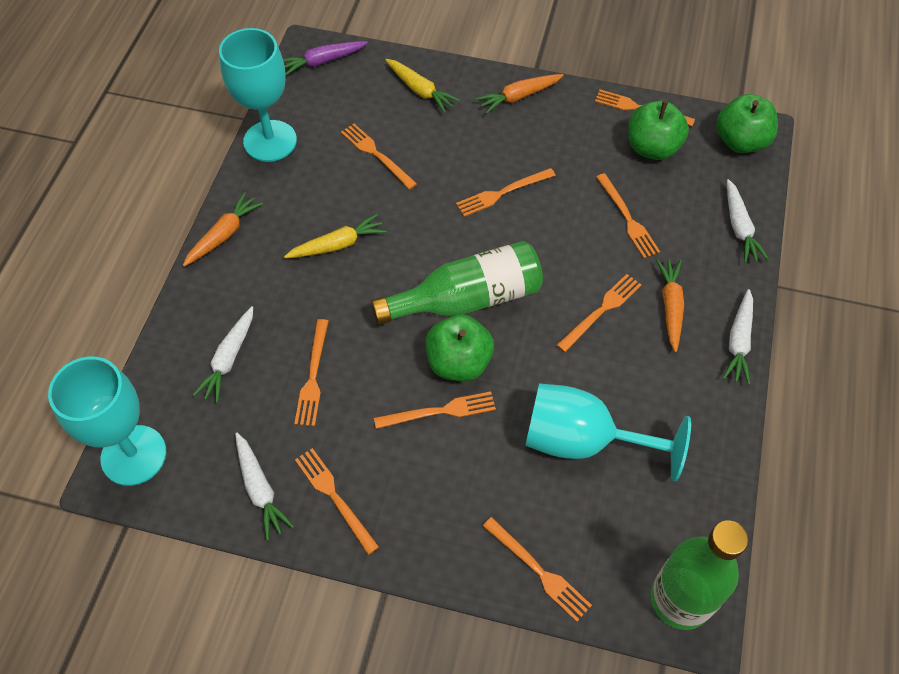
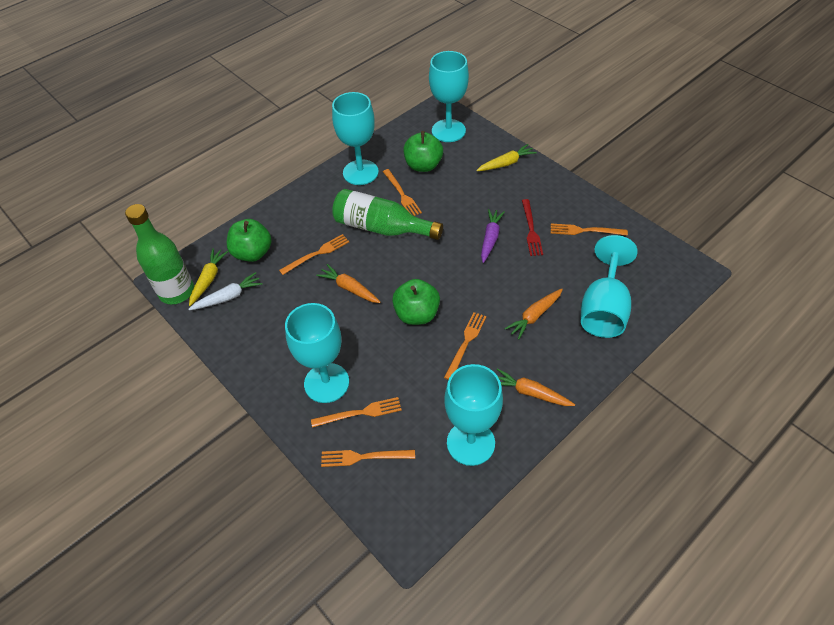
orange fork: [294,319,329,426] [295,448,379,555] [341,124,417,190] [374,391,496,429] [456,168,556,217] [483,517,592,622] [557,274,641,352] [595,90,695,126] [596,173,660,258] = 9 -> [279,234,349,275] [311,397,402,428] [321,450,415,467] [383,169,422,216] [444,312,487,380] [551,224,628,236] = 6
red fork: none = 0 -> [522,199,543,256] = 1
turquoise goblet: [48,356,166,486] [219,28,297,162] [525,383,691,481] = 3 -> [285,303,349,403] [332,92,379,185] [429,51,469,142] [444,364,503,466] [581,235,638,338] = 5
white carrot: [193,306,253,403] [235,433,294,540] [723,289,753,385] [727,179,769,263] = 4 -> [189,272,263,310] = 1

